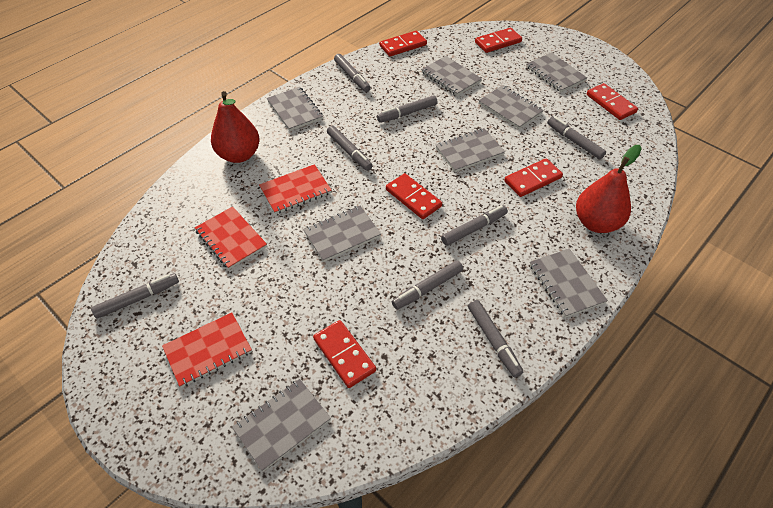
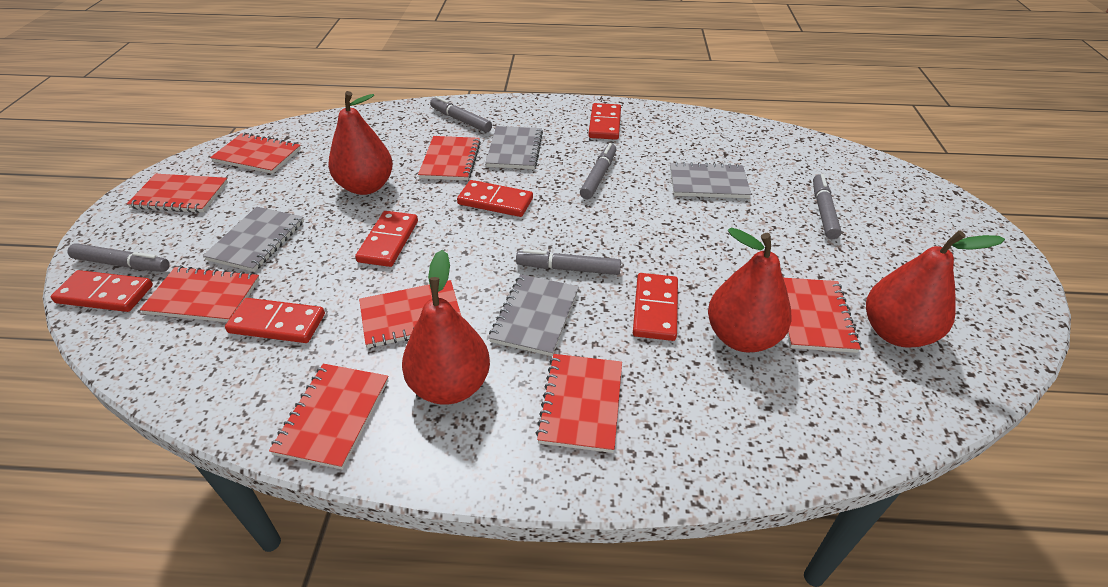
grey marker: [91,273,179,319] [327,126,373,171] [334,54,371,92] [377,95,438,123] [392,260,463,310] [441,205,508,246] [468,300,523,378] [547,117,606,159] = 8 -> [68,243,170,272] [430,96,492,133] [516,249,621,275] [580,143,617,199] [813,174,842,239] = 5
grey notebook: [232,379,331,472] [267,87,323,131] [303,206,381,262] [421,56,482,96] [436,128,505,172] [478,85,544,129] [526,53,587,92] [530,249,608,318] = 8 -> [203,207,304,272] [485,126,543,169] [489,274,579,356] [670,162,751,198] = 4
red notebook: [162,312,252,388] [195,206,267,269] [259,164,332,214] = 3 -> [127,174,228,213] [140,266,260,322] [210,133,301,174] [269,364,389,470] [359,280,461,348] [418,136,481,181] [536,354,622,453] [783,278,861,353] = 8
red pear: [211,91,260,163] [576,145,642,233] = 2 -> [328,91,393,195] [402,250,490,405] [708,227,791,353] [866,230,1005,348] = 4

